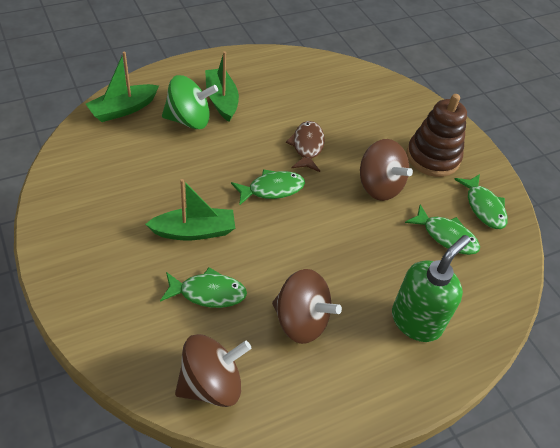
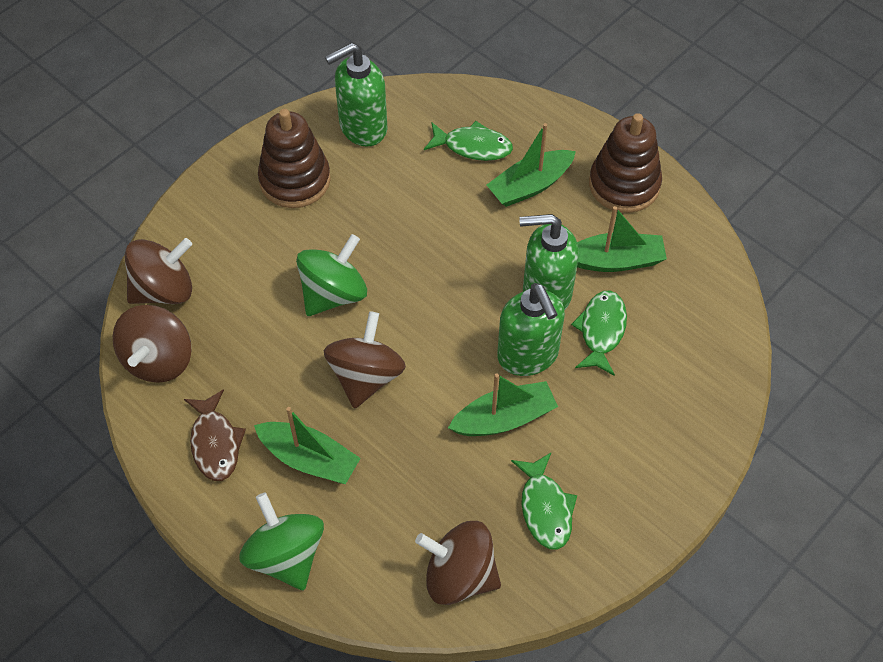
brown spinning top: [175,334,251,407] [272,269,342,344] [360,139,413,201] = 3 -> [113,305,191,383] [125,238,192,304] [323,311,406,409] [415,521,501,605] = 4
brown stacking toy: [406,94,467,177] = 1 -> [258,109,331,208] [589,113,662,213] = 2
green boat: [86,51,159,122] [145,179,235,240] [205,51,239,122] = 3 -> [254,407,361,484] [448,373,558,436] [487,123,576,207] [577,206,667,272] = 4
green fish: [160,267,247,308] [231,169,305,206] [405,204,480,255] [454,174,508,229] = 4 -> [424,121,513,161] [511,453,577,550] [571,291,627,376] = 3
green soap dispenser: [392,235,470,342] = 1 -> [325,43,387,147] [497,283,565,376] [519,214,579,310] = 3
green spinning top: [162,75,218,129] = 1 -> [239,492,324,590] [296,234,367,316] = 2

